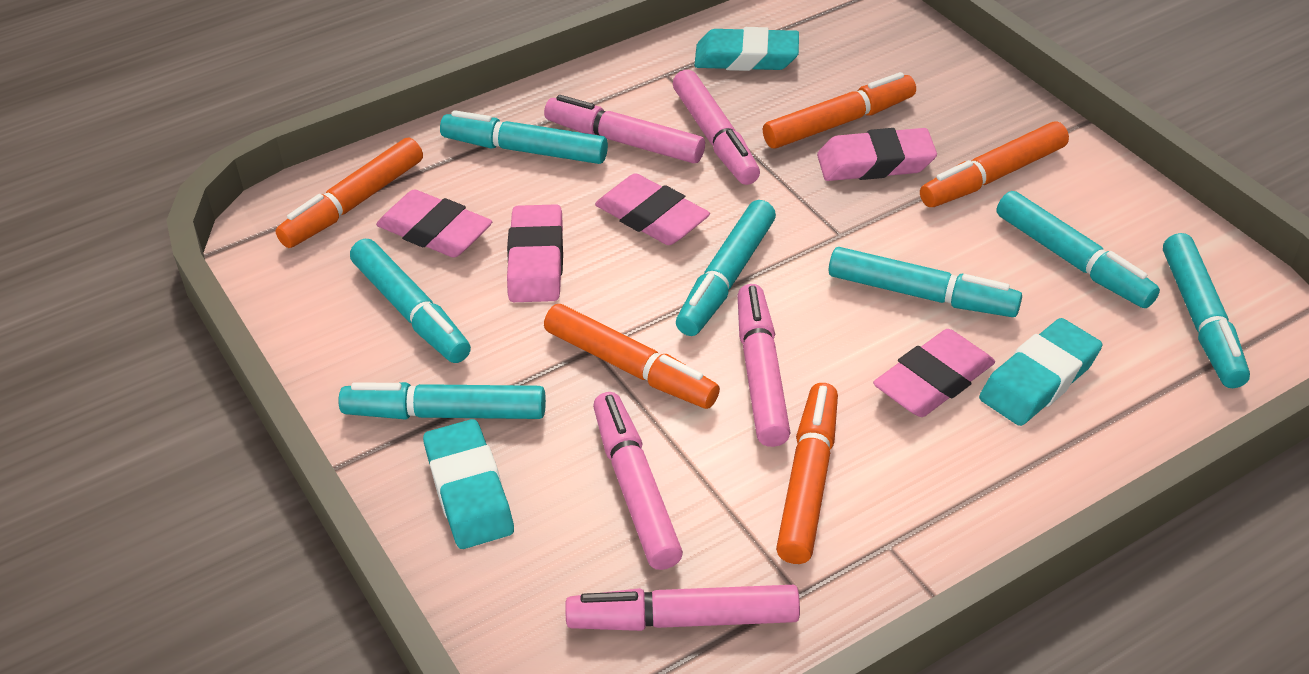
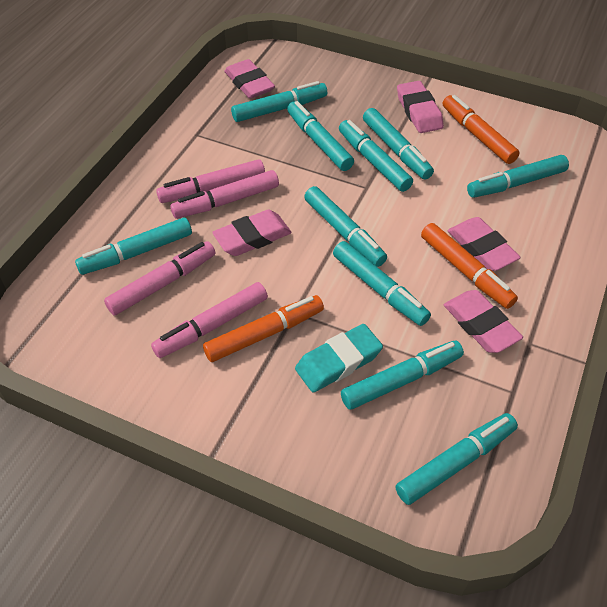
orange marker: [276,137,423,248] [544,304,720,409] [763,72,916,148] [776,383,838,564] [920,122,1069,207] = 5 -> [203,295,324,362] [421,223,518,309] [443,95,520,164] = 3
pink marker: [544,95,705,163] [565,585,800,631] [593,392,683,570] [673,70,760,185] [737,284,790,447] = 5 -> [104,241,215,316] [151,282,268,358] [156,159,265,203] [170,170,279,219] = 4
turquoise eraser: [423,419,514,549] [694,27,799,71] [979,318,1102,426] = 3 -> [295,324,383,393] = 1
turquoise marker: [338,382,546,420] [350,239,471,363] [440,110,608,164] [676,200,776,336] [829,247,1022,317] [997,191,1160,308] [1163,233,1250,388] = 7 -> [75,217,192,275] [231,81,327,122] [287,101,354,171] [304,186,387,267] [333,241,431,326] [339,120,413,192] [341,341,464,410] [363,108,434,180] [395,413,518,505] [467,155,569,198] = 10

